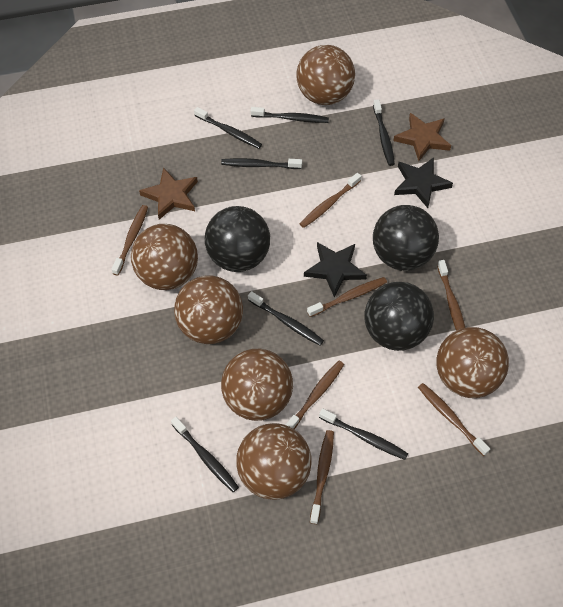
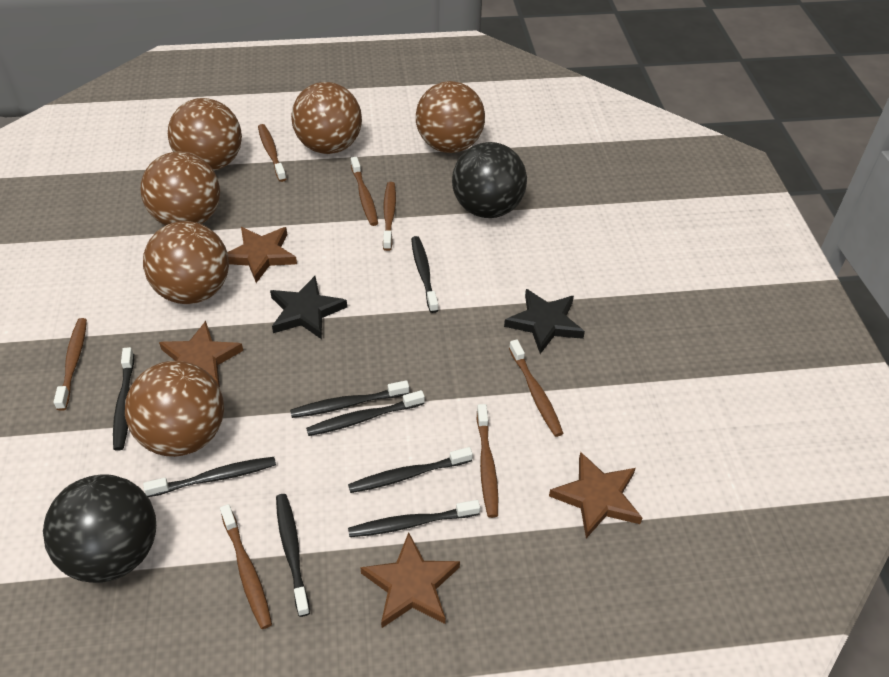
black ball: [205,206,270,272] [364,282,434,351] [373,205,439,271] = 3 -> [43,474,156,583] [452,142,527,218] = 2
black toothbrush: [171,417,239,492] [194,107,262,149] [221,158,302,169] [248,291,324,346] [251,107,329,123] [319,408,408,460] [373,99,395,166] = 7 -> [113,347,134,451] [143,457,276,497] [276,494,310,617] [290,380,409,418] [306,390,425,436] [348,447,473,493] [348,500,480,537] [411,236,439,313] = 8
brown star: [139,167,198,220] [393,113,451,161] = 2 -> [159,321,243,387] [227,227,297,283] [360,532,460,628] [549,452,642,538] = 4

